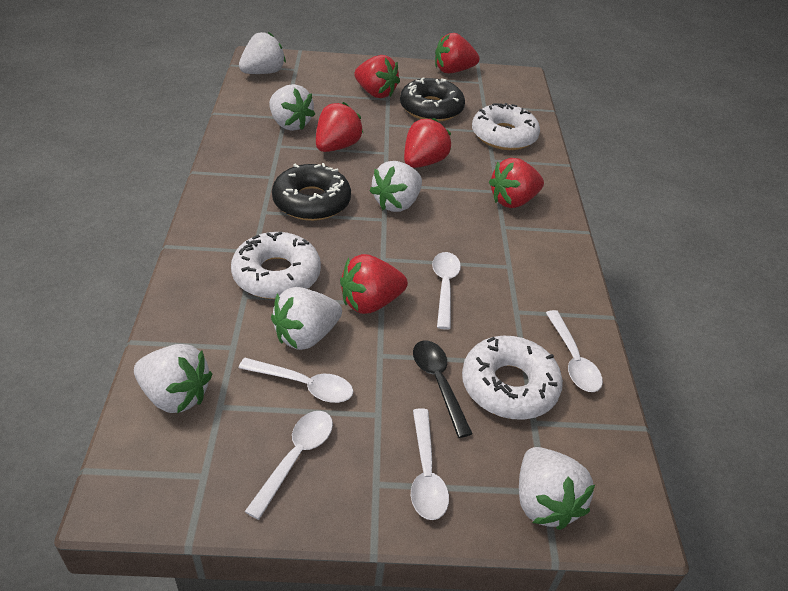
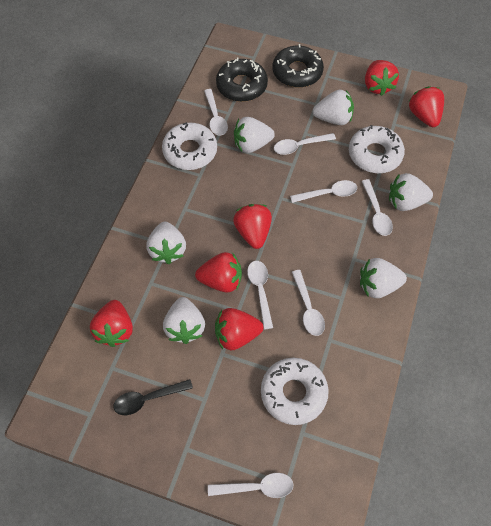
white spoon: [239,358,353,403] [244,411,333,520] [411,408,449,520] [432,252,461,330] [546,310,603,392] = 5 -> [204,89,228,135] [208,473,294,498] [247,261,273,330] [274,133,336,155] [290,180,357,203] [292,270,325,336] [362,179,393,236] = 7

